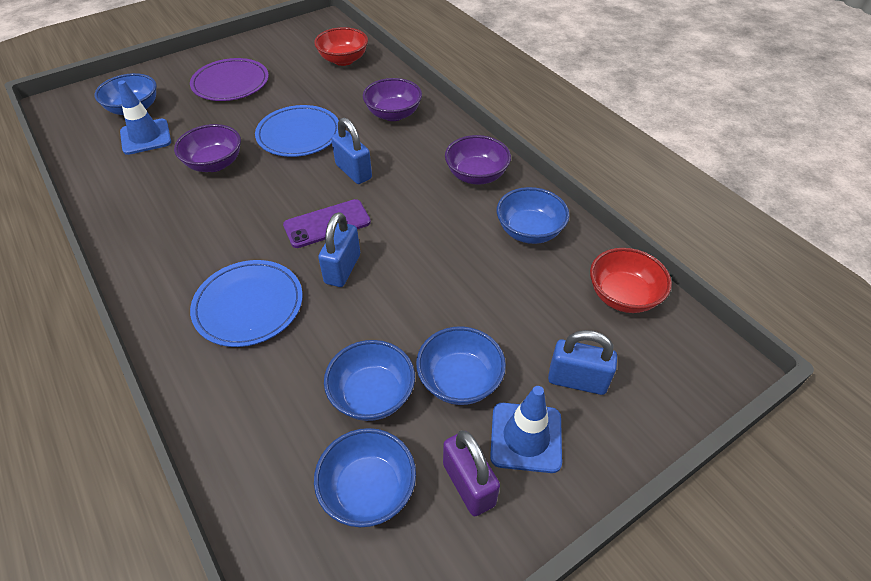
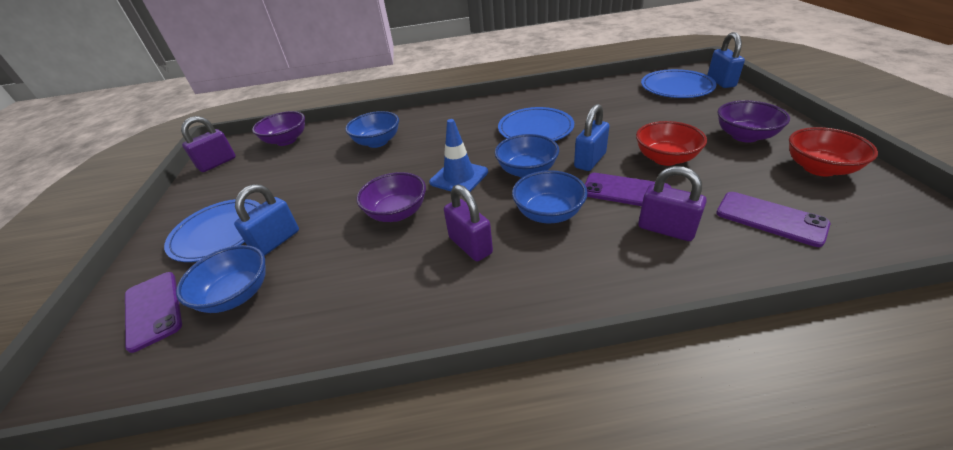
blue bowl: [94,73,157,115] [314,428,416,527] [324,340,415,421] [416,326,506,405] [497,187,569,244] = 5 -> [176,245,266,313] [345,111,399,148] [495,134,559,178] [512,170,587,223] = 4
blue plate: [190,260,303,347] [255,105,339,157] = 2 -> [164,199,261,262] [498,107,574,141] [641,69,717,98] = 3
blue traffic cone: [118,80,171,155] [490,386,562,473] = 2 -> [429,119,488,192] = 1
purple padlock: [443,430,500,516] = 1 -> [181,116,236,172] [444,184,493,262] [638,166,707,241] = 3
purple phone: [283,199,371,248] = 1 -> [125,272,182,353] [585,173,671,206] [716,192,831,247] = 3
purple plate: [190,58,269,101] = 1 -> none = 0

